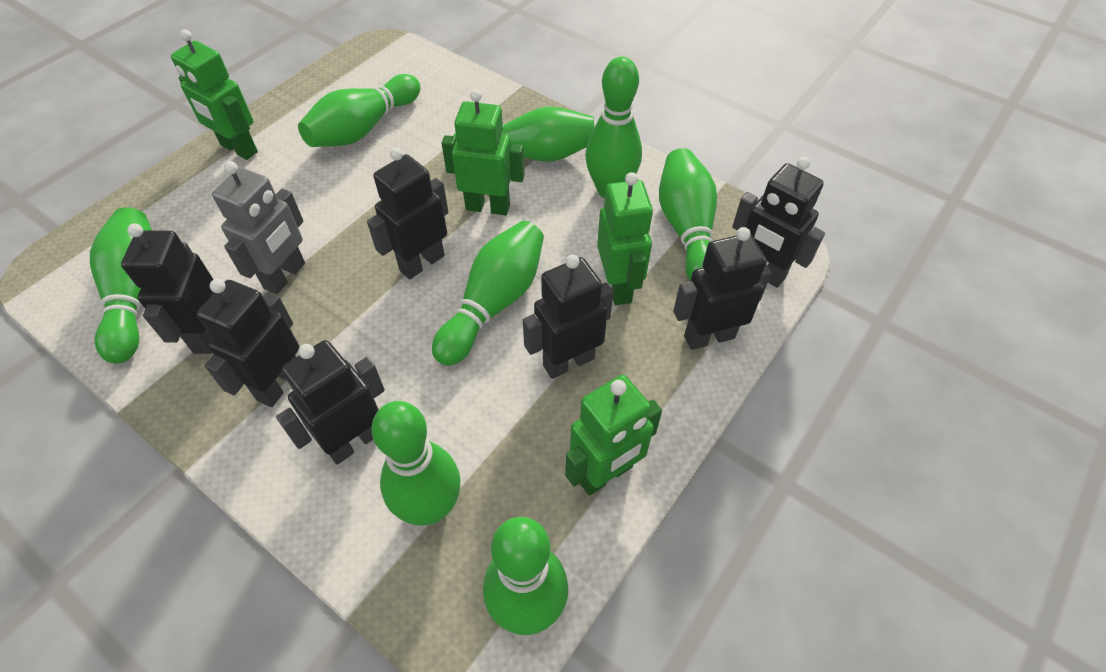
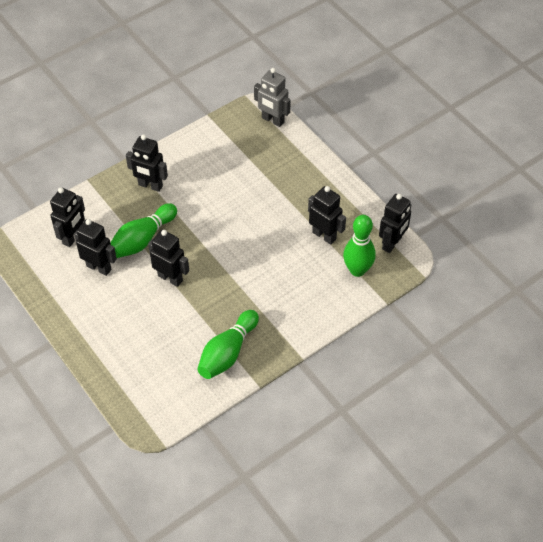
black robot: [121,223,214,354] [197,279,299,407] [276,340,385,465] [367,148,448,279] [523,254,613,379] [673,227,772,350] [732,157,825,288] = 7 -> [50,187,85,247] [74,219,117,276] [126,134,168,192] [148,230,189,287] [308,186,346,245] [379,194,411,253] = 6
green bowling pin: [90,207,152,363] [298,74,420,147] [371,401,461,525] [432,221,544,366] [453,107,595,162] [483,517,568,635] [585,57,642,198] [659,148,717,280] = 8 -> [110,203,177,258] [197,310,259,379] [343,215,376,277] = 3
green robot: [171,29,258,160] [442,89,525,215] [565,375,662,496] [597,172,653,305] = 4 -> none = 0

